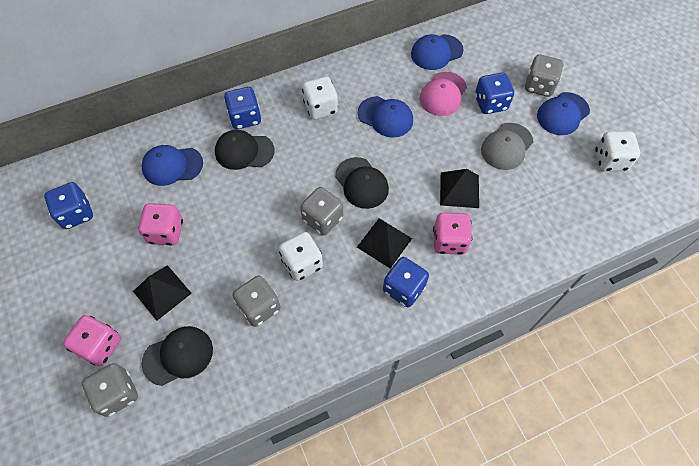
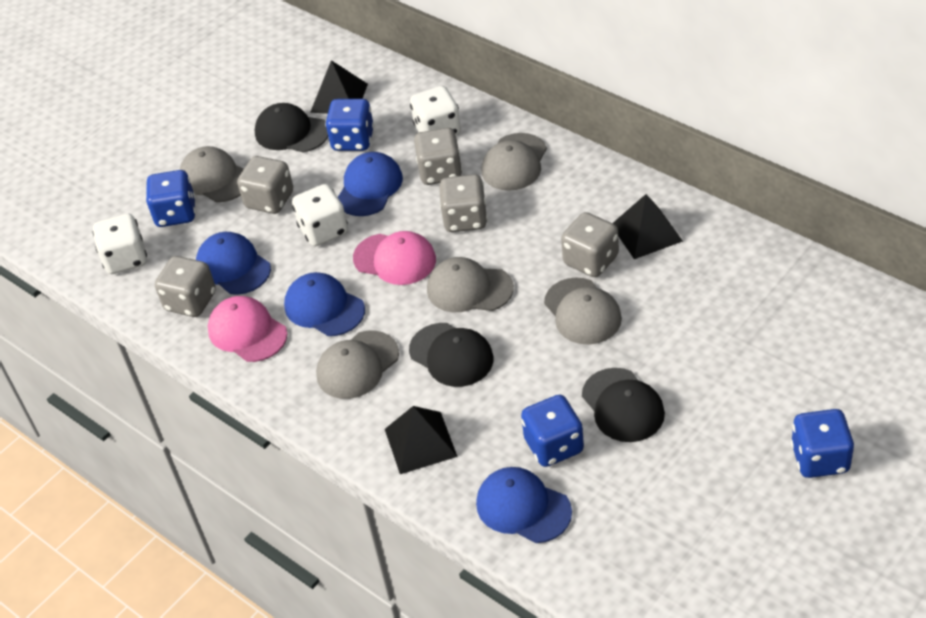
grey cap: [481,123,533,170] = 1 -> [180,146,244,202] [316,331,399,399] [427,257,514,312] [482,133,547,191] [544,278,622,345] = 5
grey dice: [82,363,138,417] [232,275,281,327] [300,187,343,235] [525,54,564,97] = 4 -> [155,256,216,317] [237,156,293,214] [414,128,462,185] [440,174,488,232] [561,212,619,277] = 5
pink cap: [419,72,467,116] = 1 -> [208,296,287,362] [353,231,436,285] = 2
pink dice: [63,315,121,366] [138,203,183,246] [433,212,472,255] = 3 -> none = 0

